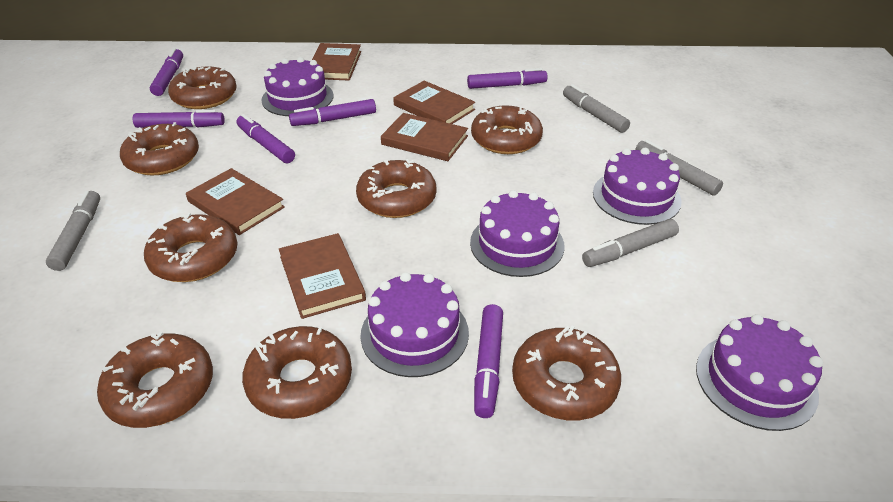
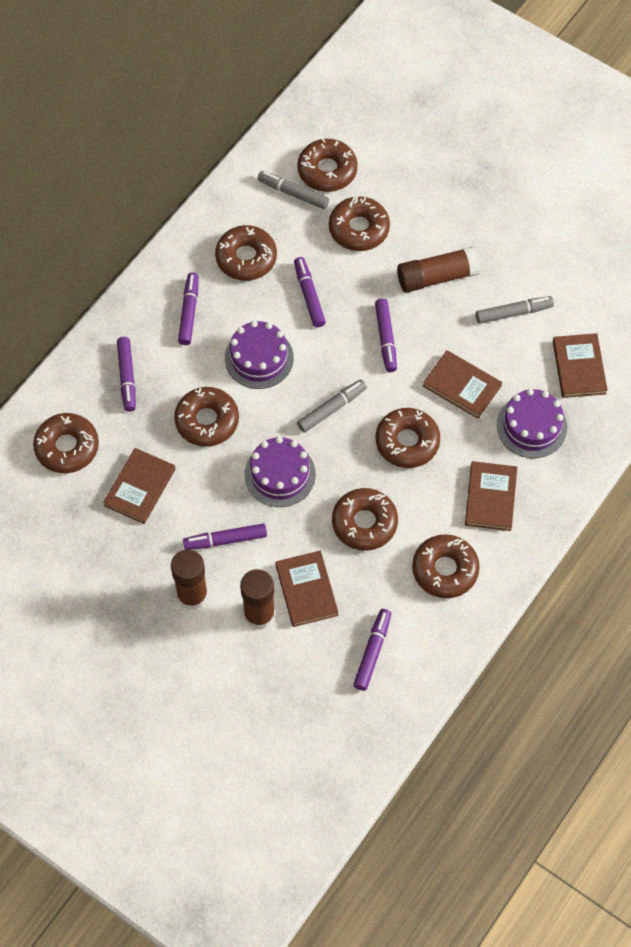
brown glue stick: none = 0 -> [171,550,208,610] [240,569,275,630] [397,247,480,293] = 3
grey marker: [46,191,100,271] [563,84,630,133] [582,219,679,267] [635,140,723,196] = 4 -> [257,171,329,209] [297,379,367,433] [476,296,554,324] = 3
purple cake: [261,57,334,116] [360,272,469,377] [470,190,565,277] [593,148,682,225] [696,314,823,431] = 5 -> [225,321,294,389] [244,436,316,507] [497,389,567,458] = 3

